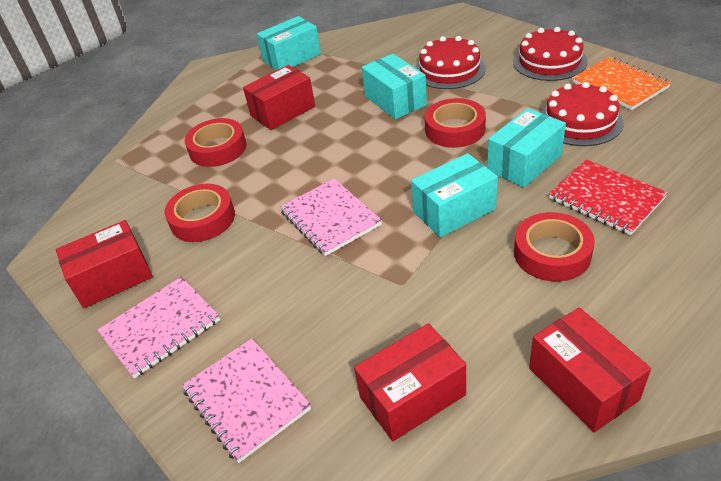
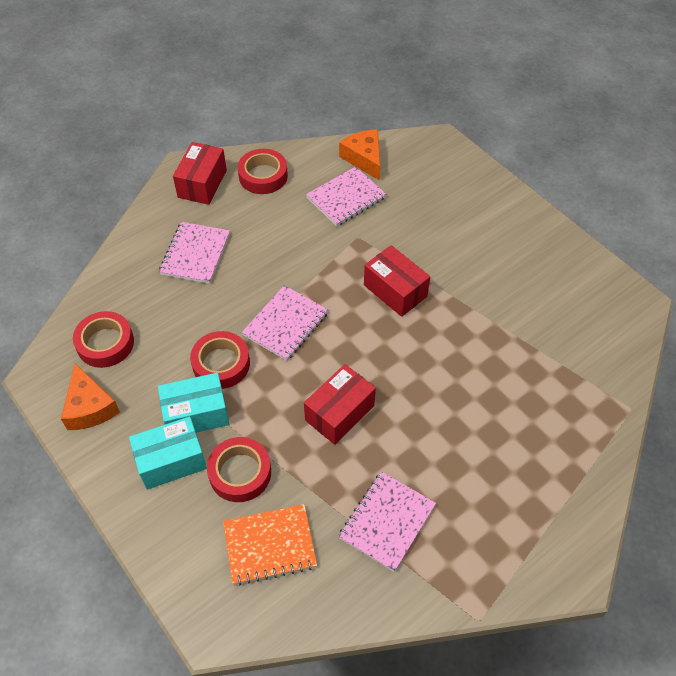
orange cheese: none = 0 -> [61,363,120,430] [339,129,380,181] = 2
pink notebook: [97,277,220,378] [182,338,311,463] [280,179,382,256] = 3 -> [159,222,230,284] [242,285,328,361] [306,166,387,226] [339,471,436,572] = 4
red box: [56,220,153,308] [243,65,315,130] [354,323,466,441] [529,308,651,433] = 4 -> [173,142,227,205] [304,364,376,445] [364,245,430,317] = 3
red cake: [415,36,486,89] [513,27,588,81] [541,82,624,146] = 3 -> none = 0
red notebook: [549,159,668,235] = 1 -> none = 0
turquoise box: [257,16,321,70] [362,54,427,119] [411,153,498,237] [487,108,566,188] = 4 -> [129,417,207,490] [158,373,229,433] = 2

